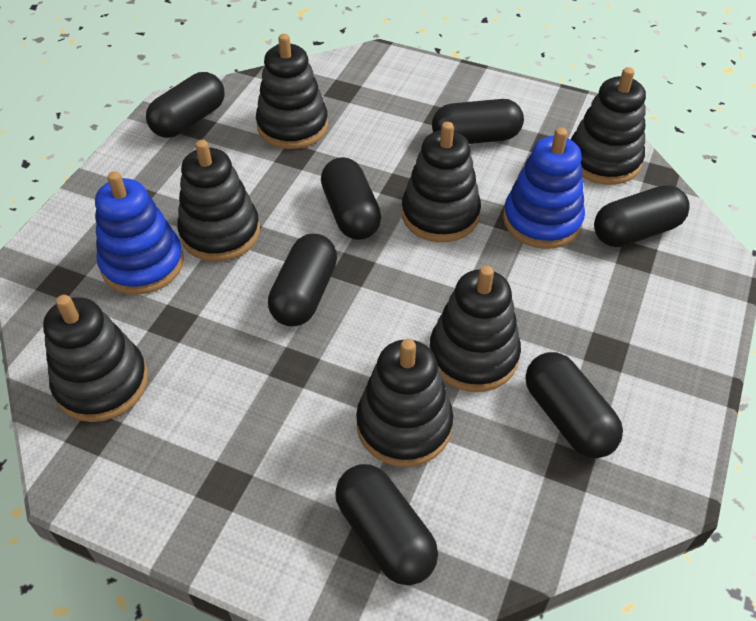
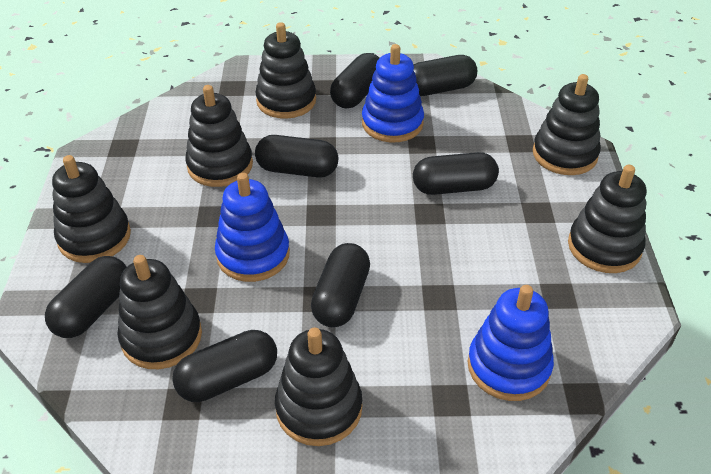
blue stacking toy: [95,171,184,295] [503,128,585,249] = 2 -> [215,173,290,282] [362,44,424,142] [468,285,554,401] = 3

